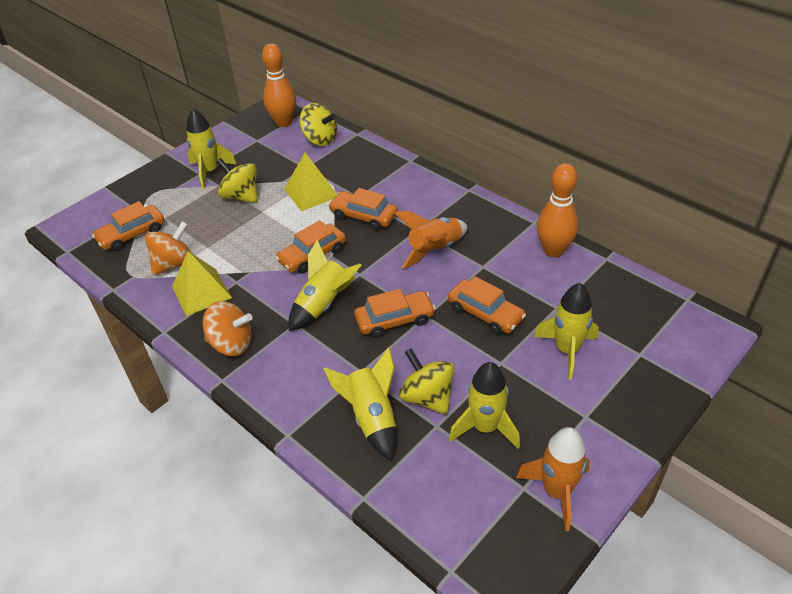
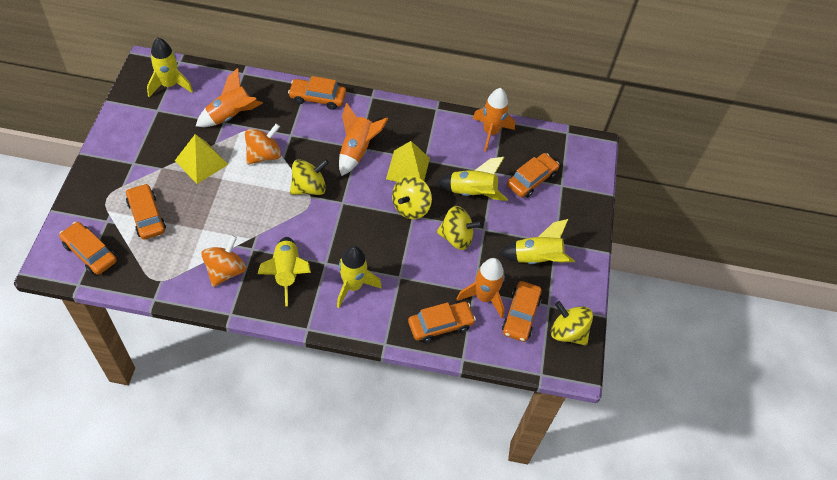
orange bowling pin: [262,44,296,127] [537,163,578,257] = 2 -> none = 0
orange car: [92,201,165,251] [275,220,346,274] [328,188,398,230] [354,289,436,338] [448,276,526,335] = 5 -> [59,222,117,275] [126,184,166,240] [288,76,346,110] [408,302,476,343] [502,281,542,342] [507,153,559,198] = 6
orange rocket: [395,211,467,269] [516,427,590,531] = 2 -> [196,68,263,127] [339,103,388,176] [457,258,505,318] [473,88,515,151] = 4
yellow spinning top: [217,158,258,203] [300,103,337,146] [399,349,455,415] = 3 -> [290,159,329,195] [392,176,432,219] [436,206,483,250] [551,301,593,346] = 4

